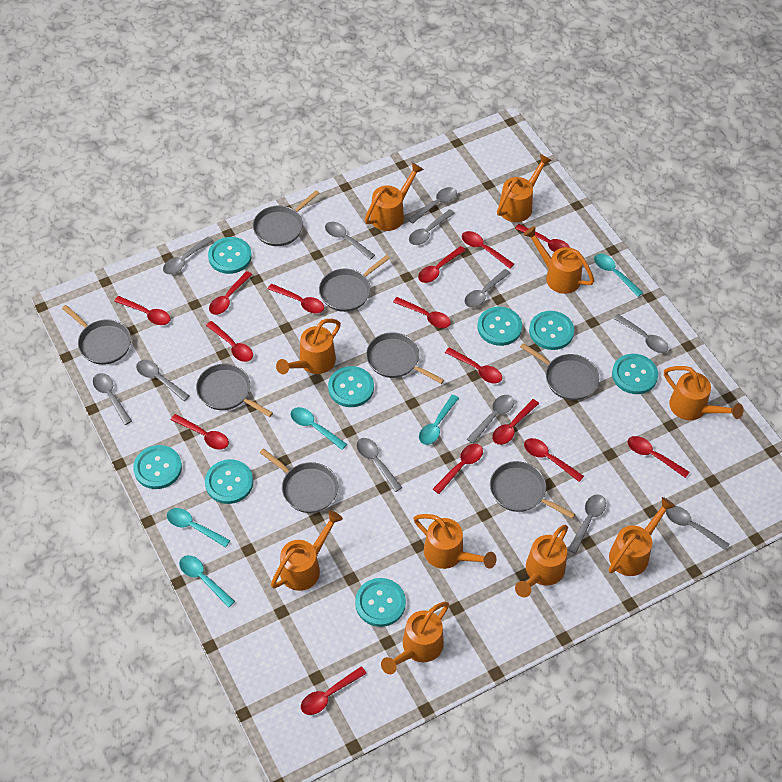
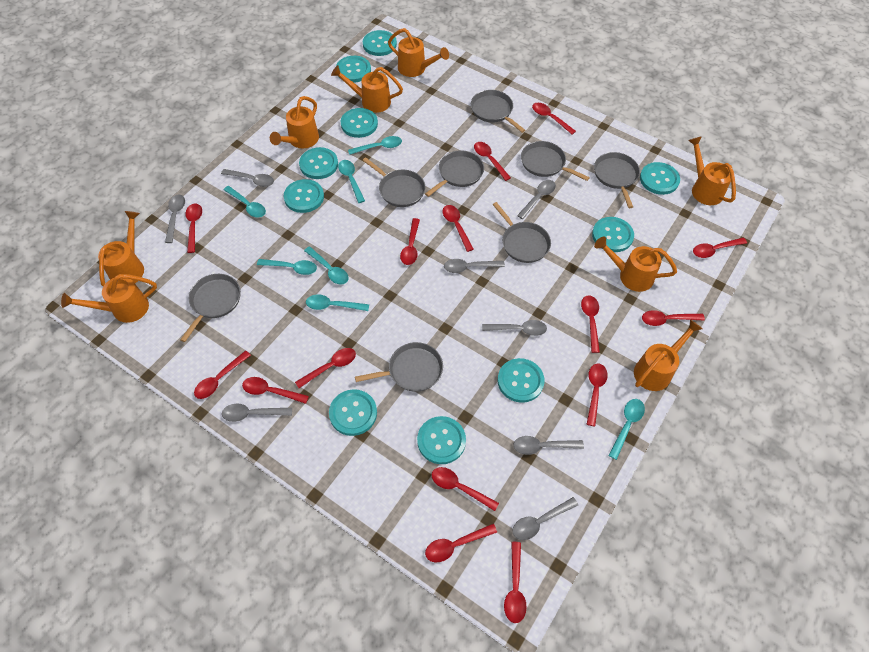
grey spoon: [93,373,132,425] [136,360,190,401] [163,237,213,274] [325,222,375,260] [357,438,402,492] [408,187,457,224] [409,209,455,245] [464,269,510,308] [467,395,514,444] [568,495,606,554] [613,314,668,353] [666,506,730,551] = 12 -> [165,194,185,243] [221,169,274,187] [222,404,292,422] [444,259,505,273] [482,320,547,336] [512,497,578,540] [513,436,584,455] [517,180,556,219] = 8
orange watering can: [271,510,343,591] [276,319,341,374] [365,163,424,231] [381,602,449,674] [413,514,497,569] [497,154,552,222] [515,525,568,597] [523,226,595,294] [609,497,676,576] [664,366,743,420] = 10 -> [61,274,157,323] [98,211,144,286] [270,96,319,149] [331,65,403,113] [388,28,449,77] [594,237,677,292] [634,319,702,391] [688,136,736,205] = 8
turquoise button: [133,445,182,489] [205,459,253,504] [208,237,252,274] [328,366,374,407] [355,578,406,627] [477,307,522,346] [529,311,574,350] [612,354,658,394] = 8 -> [284,179,324,213] [299,147,338,179] [329,389,377,436] [336,56,371,83] [340,108,378,138] [363,30,397,56] [417,416,466,464] [498,358,545,403] [592,217,634,252] [640,162,680,195] = 10
turquoise spoon: [167,508,230,548] [179,555,235,608] [290,407,347,450] [419,395,459,445] [594,254,643,297] = 5 -> [223,186,266,218] [257,259,317,275] [304,247,349,285] [306,294,369,311] [338,160,365,203] [348,136,402,155] [608,399,645,460] = 7

